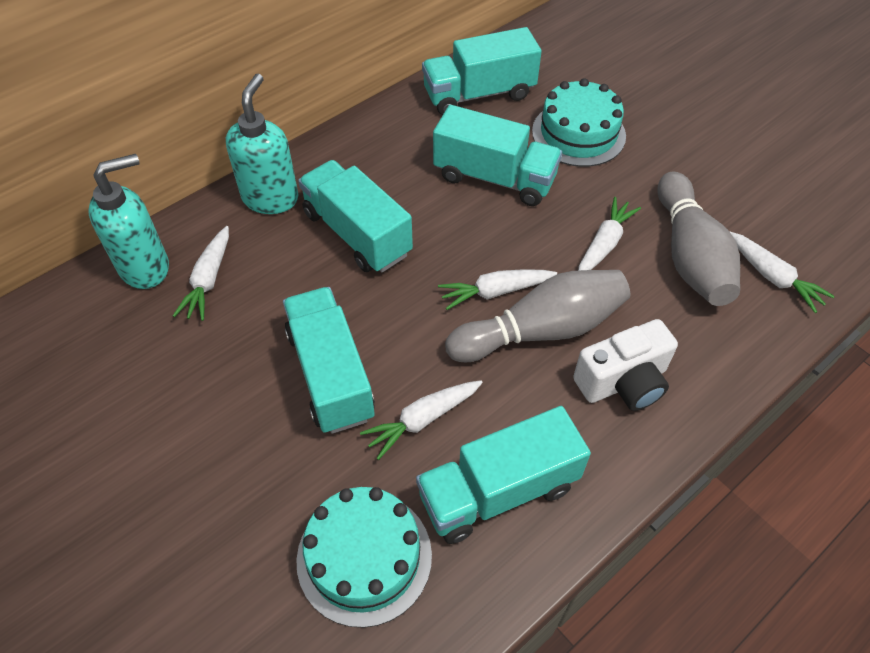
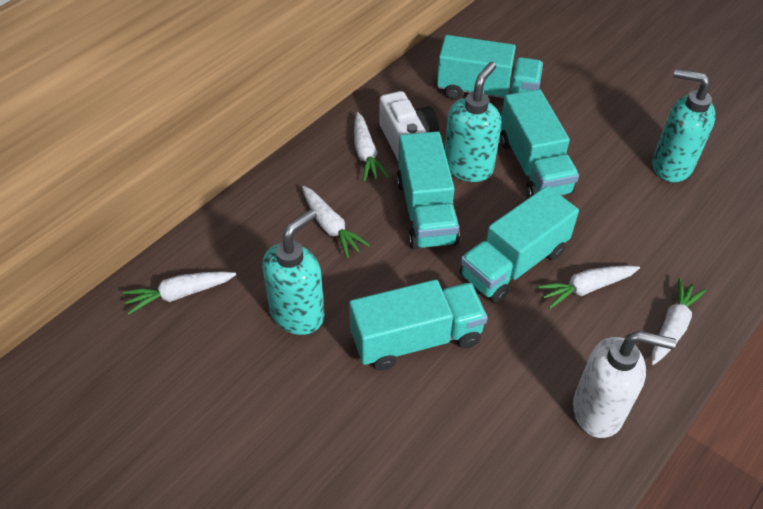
grey bowling pin: [445,270,630,362] [658,172,740,306] = 2 -> none = 0
turquoise cake: [296,487,432,628] [532,78,626,167] = 2 -> none = 0
turquoise soap dispenser: [88,154,169,289] [226,74,298,214] = 2 -> [262,209,324,335] [445,62,501,182] [652,69,716,182] = 3
white soap dispenser: none = 0 -> [573,331,676,438] = 1

